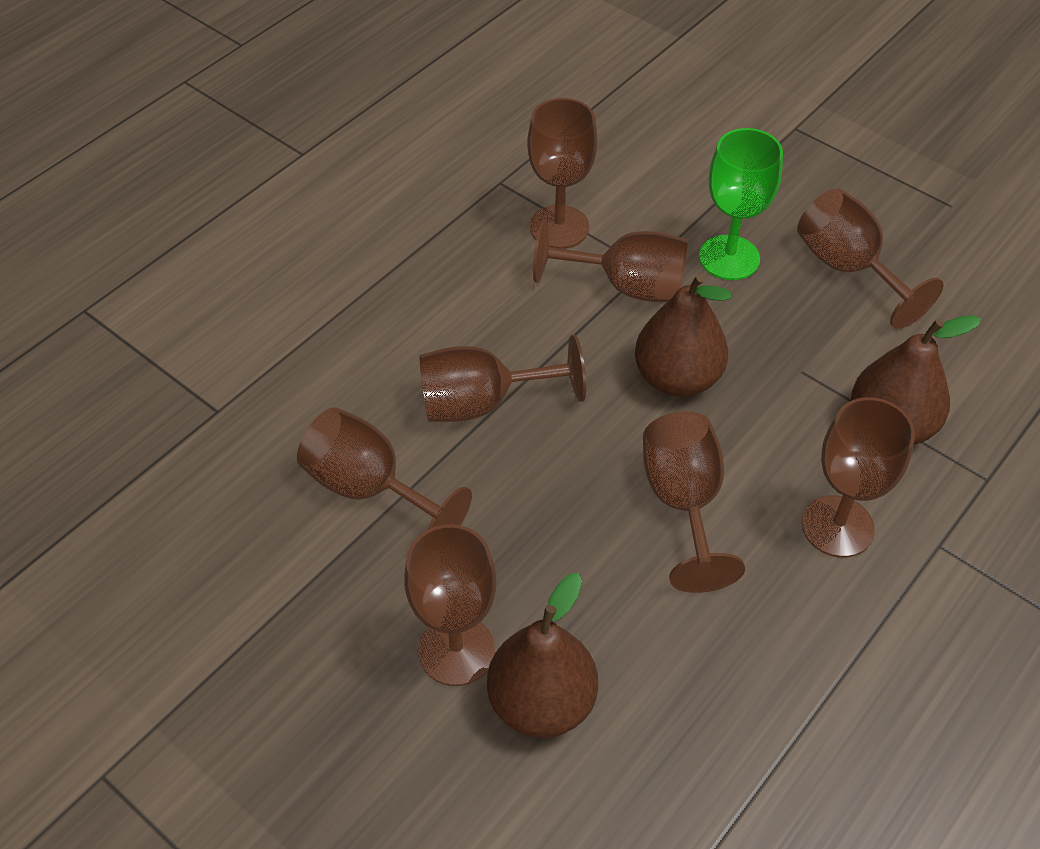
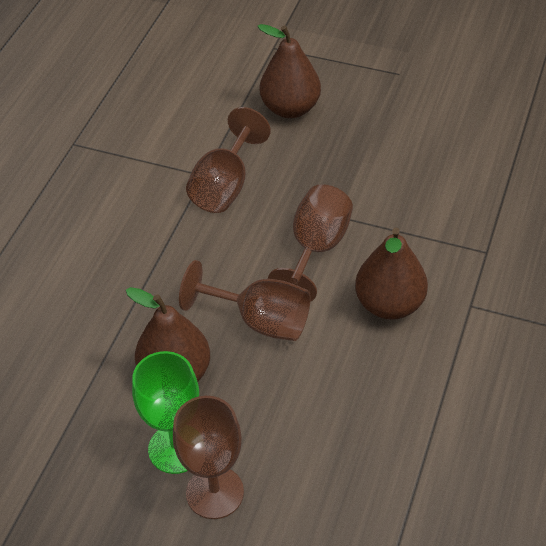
brown goblet: [297,407,472,529] [404,524,497,686] [420,335,586,422] [527,98,598,249] [533,220,688,302] [643,411,745,593] [797,188,944,329] [802,397,915,557] = 8 -> [173,396,244,519] [179,260,311,341] [186,107,271,213] [268,184,353,302] = 4

